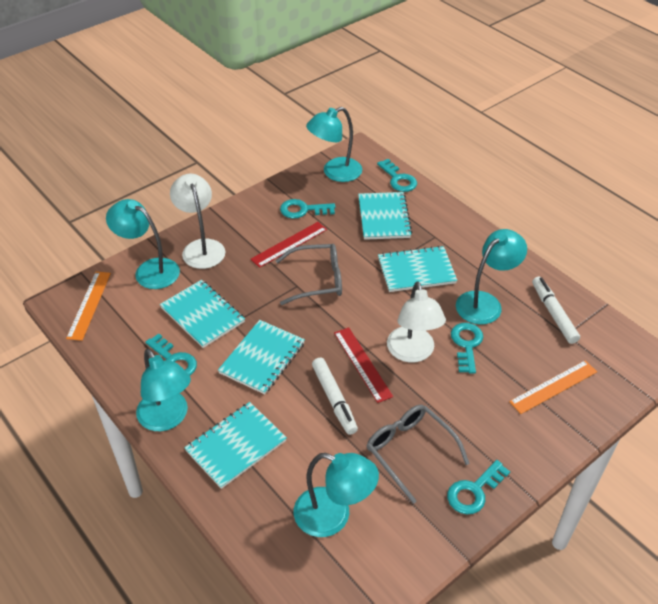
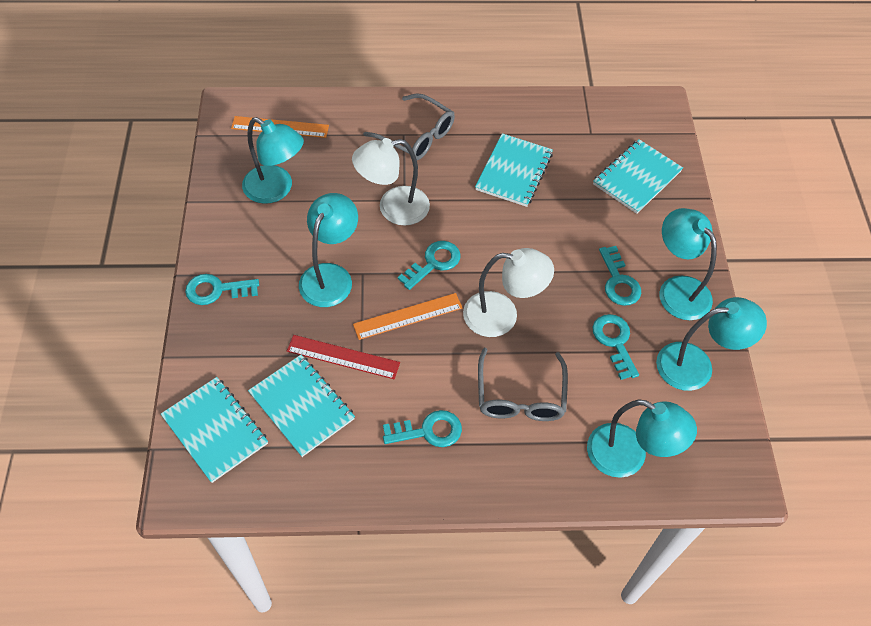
red ruler: [251,222,327,268] [334,327,393,403] = 2 -> [287,335,400,379] = 1
turquoise notebook: [160,280,245,348] [184,402,287,489] [218,320,305,395] [358,192,412,240] [378,246,457,292] = 5 -> [161,377,268,483] [248,355,355,457] [475,133,553,207] [593,139,683,214] = 4
white marker: [312,358,358,435] [532,276,580,344] = 2 -> none = 0

